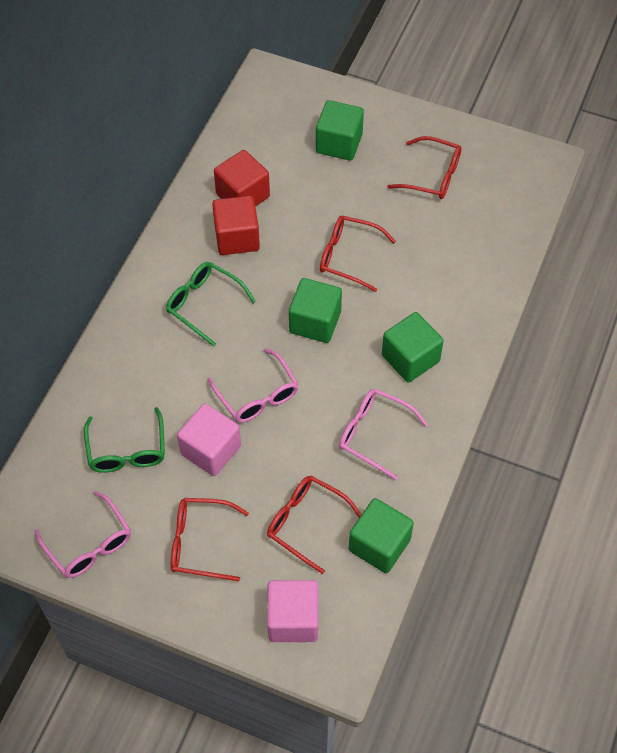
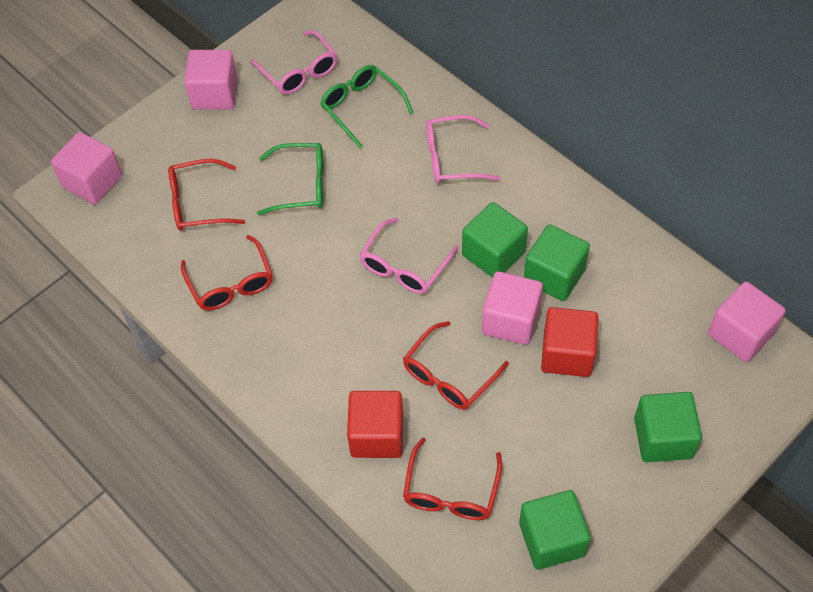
pink cube: [177,404,241,476] [267,580,318,642] = 2 -> [51,132,122,204] [184,50,238,109] [482,272,543,345] [708,282,785,362] = 4

